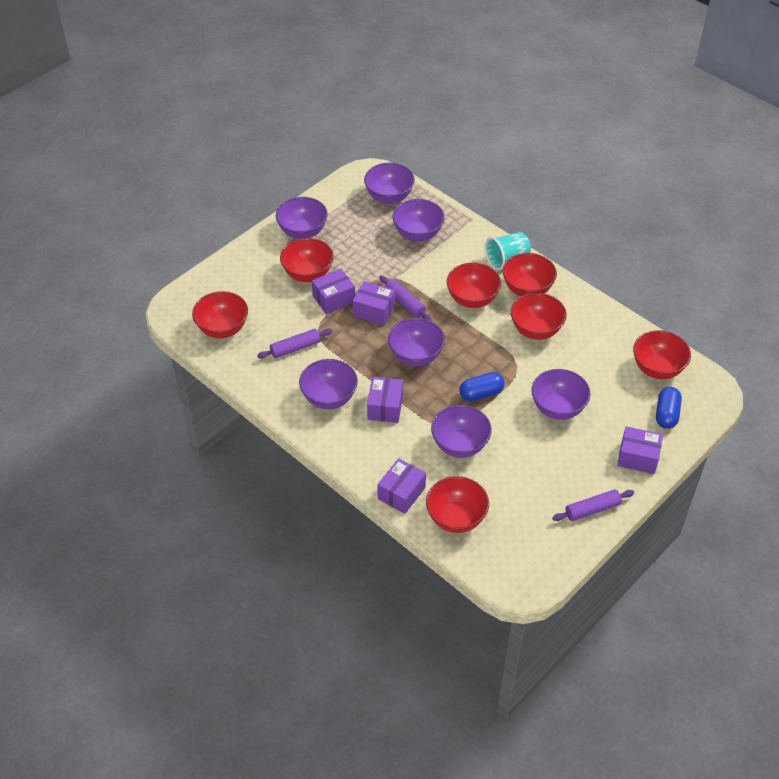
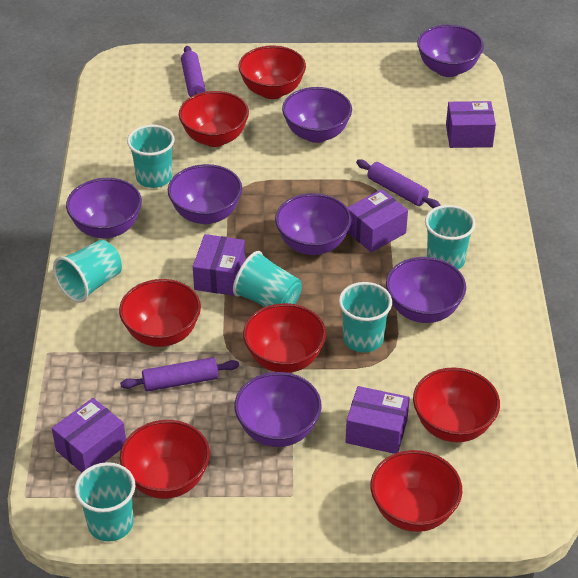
blue capsule: [459,372,505,402] [656,387,682,429] = 2 -> none = 0
turquoise cup: [485,232,531,271] = 1 -> [53,240,122,303] [75,462,135,541] [127,125,175,188] [233,251,302,307] [339,282,392,353] [425,205,476,269] = 6

